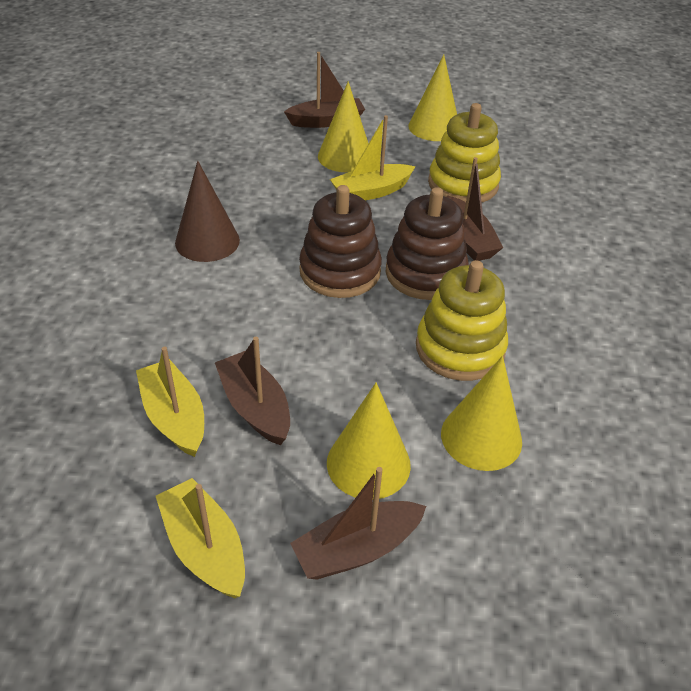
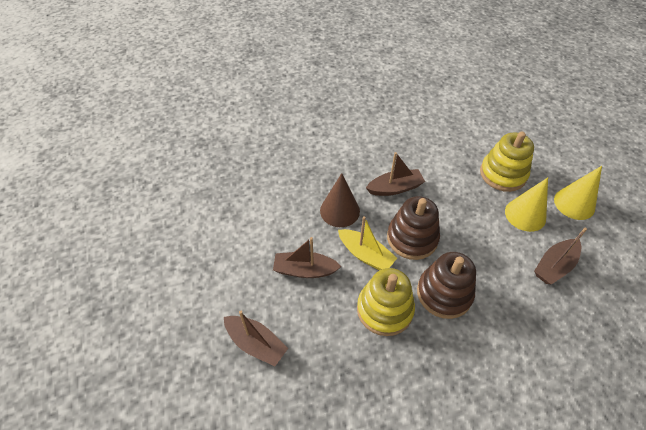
yellow boat: [136,346,204,457] [156,478,245,598] [330,115,415,200] = 3 -> [338,216,397,270] = 1
yellow cone: [318,81,369,172] [327,383,411,499] [408,54,457,141] [441,356,522,471] = 4 -> [505,177,548,232] [554,166,602,220] = 2

